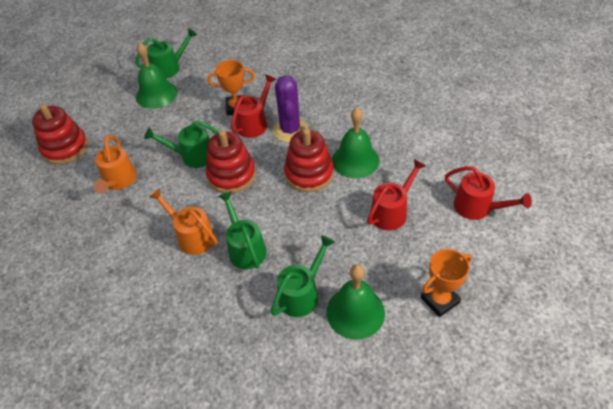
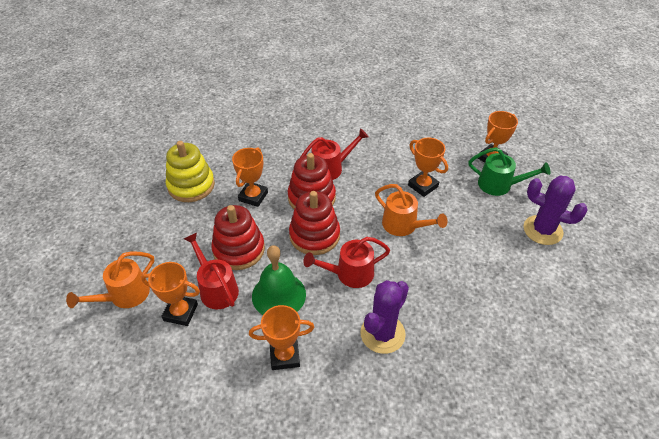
green bell: [136,43,177,109] [326,264,385,340] [332,108,379,178] = 3 -> [252,245,306,315] = 1
green watering can: [135,28,197,78] [144,121,219,168] [218,191,267,269] [271,235,335,317] = 4 -> [468,147,551,196] = 1
orange trophy: [208,60,255,116] [421,249,472,317] = 2 -> [141,262,200,326] [232,147,268,207] [249,305,314,370] [408,138,448,197] [478,111,518,163] = 5
purple cactus: [273,75,308,142] = 1 -> [360,280,409,354] [523,176,588,245] = 2
yellow stacking toy: none = 0 -> [166,141,215,202] = 1

